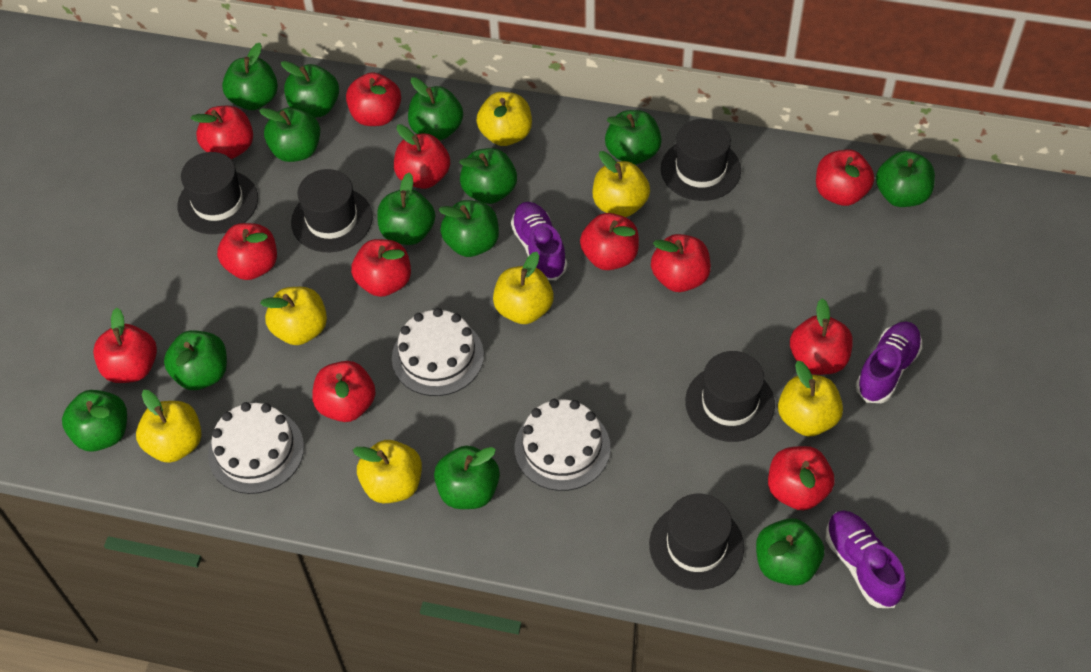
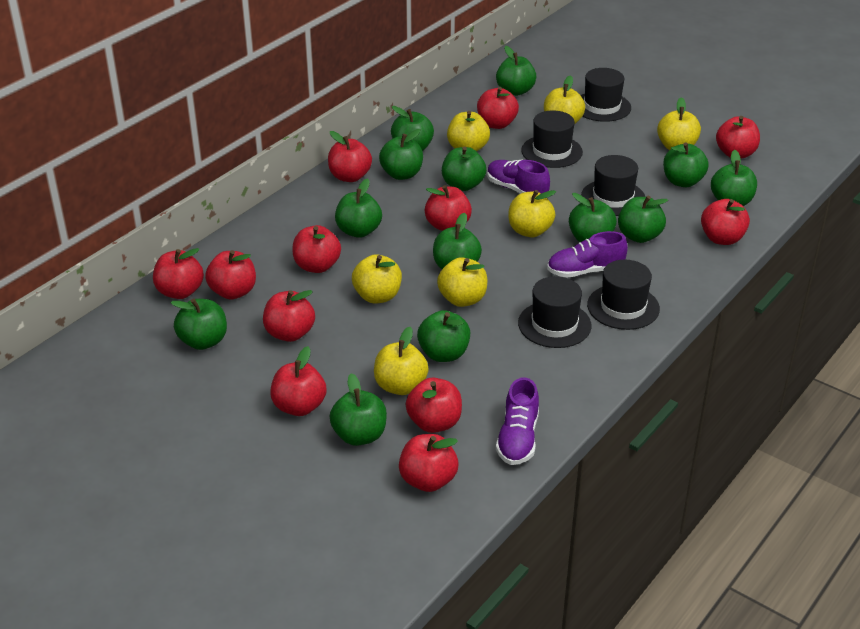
white cake: [208,402,304,494] [392,308,484,396] [515,399,610,491] = 3 -> none = 0

